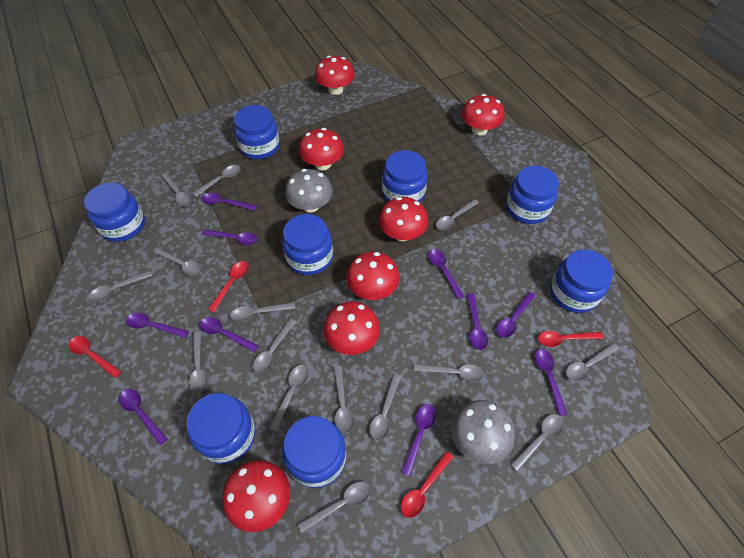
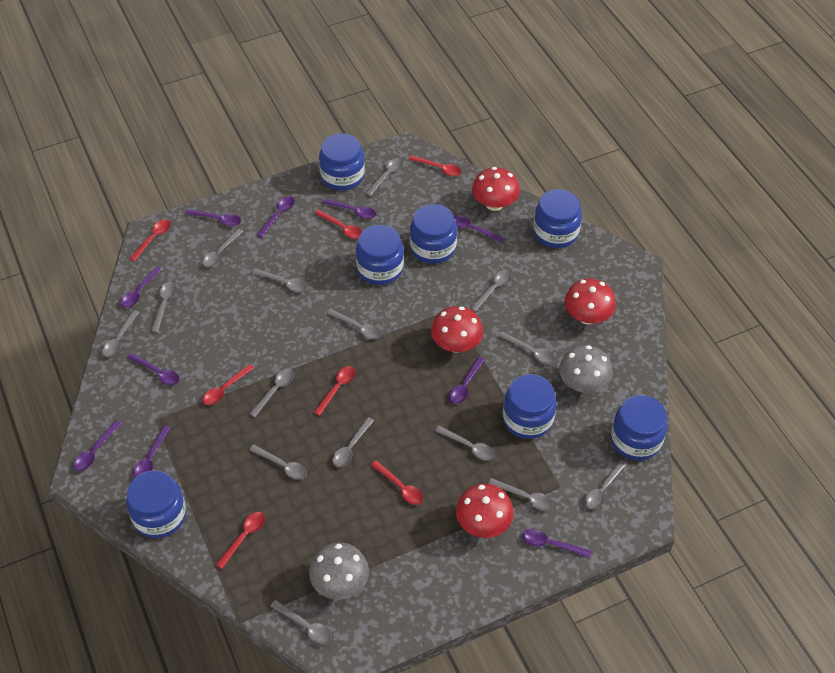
blue jar: [84,182,145,242] [187,393,255,464] [234,105,280,159] [282,214,333,275] [282,416,346,488] [382,150,428,202] [506,166,559,224] [550,250,613,313] = 8 -> [126,470,186,538] [319,133,365,191] [356,225,404,285] [410,204,457,264] [503,374,557,439] [533,189,582,248] [611,395,667,460] = 7
red mushroom: [222,460,290,532] [299,128,344,170] [315,56,355,95] [324,302,380,355] [346,252,400,300] [379,197,428,241] [462,94,504,135] = 7 -> [431,306,483,353] [456,484,514,538] [472,167,520,211] [564,279,616,325] = 4
red spoon: [69,336,121,378] [208,261,249,312] [401,451,453,518] [538,331,603,347] = 4 -> [129,219,171,262] [203,364,254,405] [216,512,265,569] [313,366,356,416] [315,210,362,239] [371,460,423,505] [409,155,462,176] = 7

